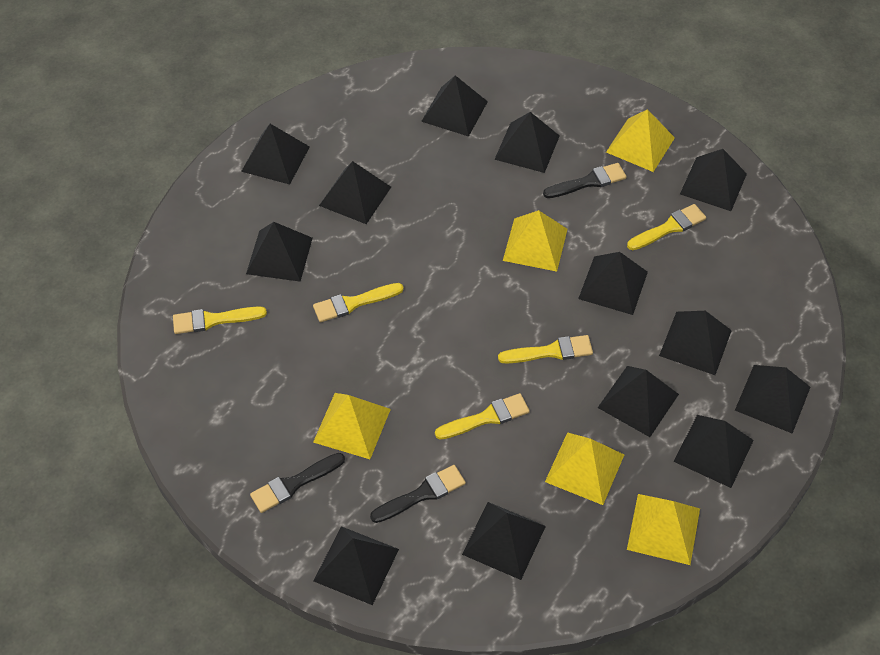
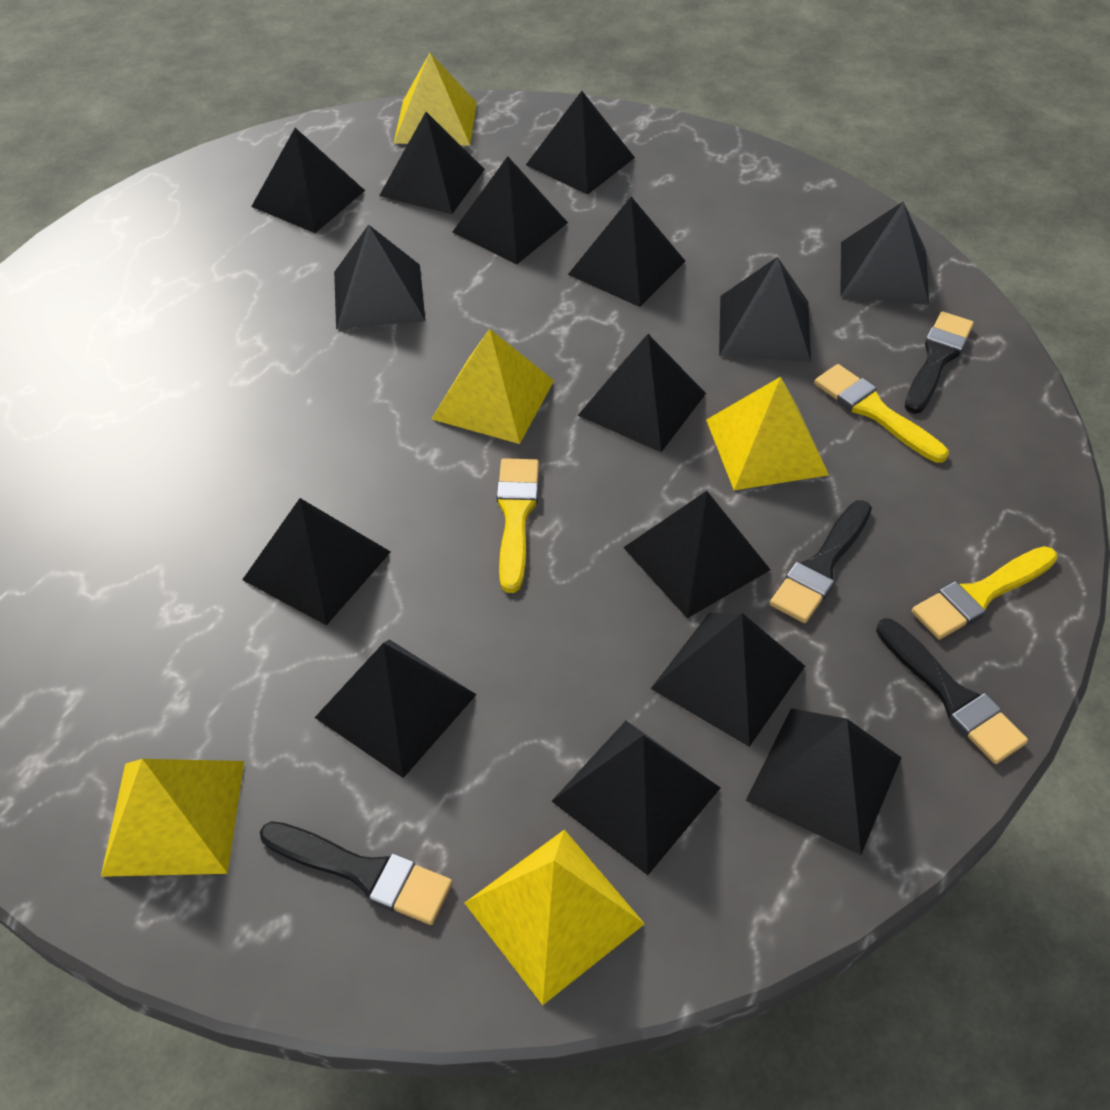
black brush: [250,453,345,513] [370,465,466,523] [543,163,627,198] = 3 -> [260,821,453,925] [770,500,872,623] [876,618,1028,764] [905,312,974,414] = 4
black pyramid: [241,124,310,185] [246,222,313,282] [314,526,399,605] [319,161,391,224] [421,75,488,137] [462,502,546,580] [494,112,559,173] [578,252,648,315] [598,366,679,437] [659,311,732,375] [674,415,754,488] [680,149,747,211] [735,365,810,434] = 13 -> [242,498,391,625] [251,128,365,233] [314,639,477,778] [334,225,426,329] [379,112,485,214] [452,156,568,264] [526,91,635,195] [552,721,720,875] [568,197,685,307] [578,334,706,452] [623,491,771,618] [650,613,805,747] [719,257,811,362] [746,708,902,855] [840,202,929,305] = 15
yellow brush: [173,306,267,334] [313,283,404,322] [435,393,530,440] [498,335,593,364] [627,204,706,250] = 5 -> [496,458,539,593] [814,364,949,463] [912,546,1058,640] = 3

